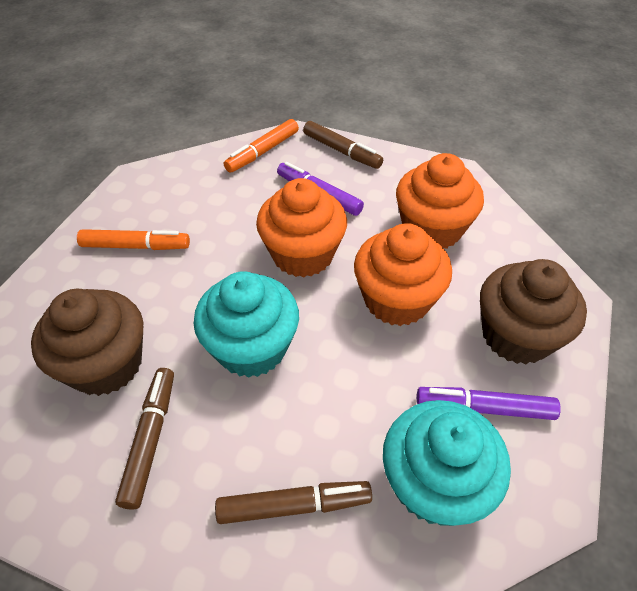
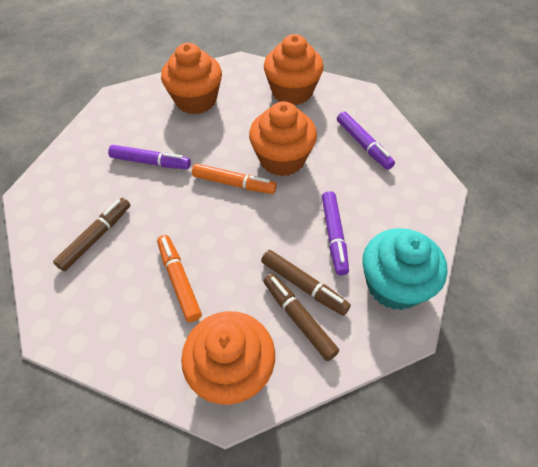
brown cupcake: [31,289,143,396] [480,259,587,364] = 2 -> none = 0
orange cupcake: [256,178,347,277] [354,223,452,326] [396,153,484,249] = 3 -> [161,43,222,114] [181,311,275,405] [249,101,317,176] [264,34,324,105] = 4
purple marker: [277,162,364,216] [417,387,561,420] = 2 -> [108,145,191,169] [322,191,349,276] [337,112,395,170] = 3
turquoise cupcake: [194,271,299,378] [383,400,511,526] = 2 -> [362,228,448,310] = 1

